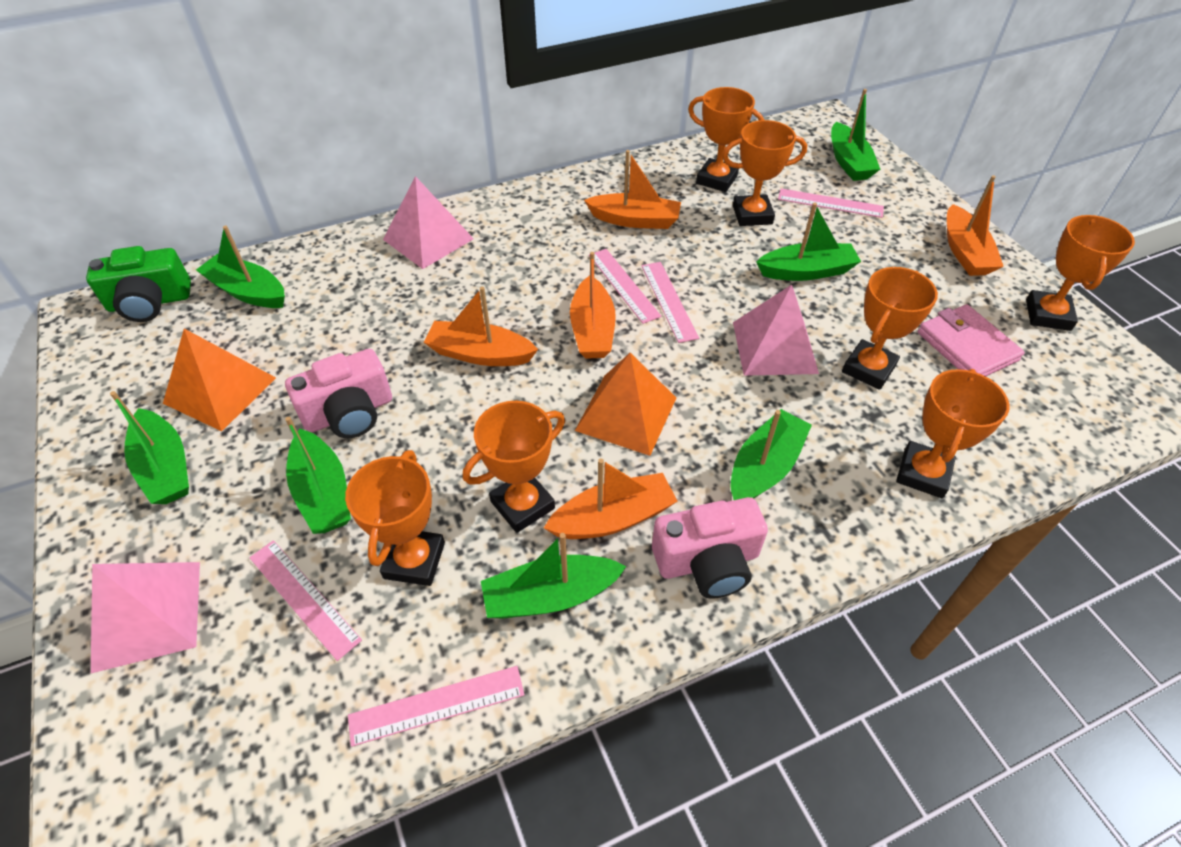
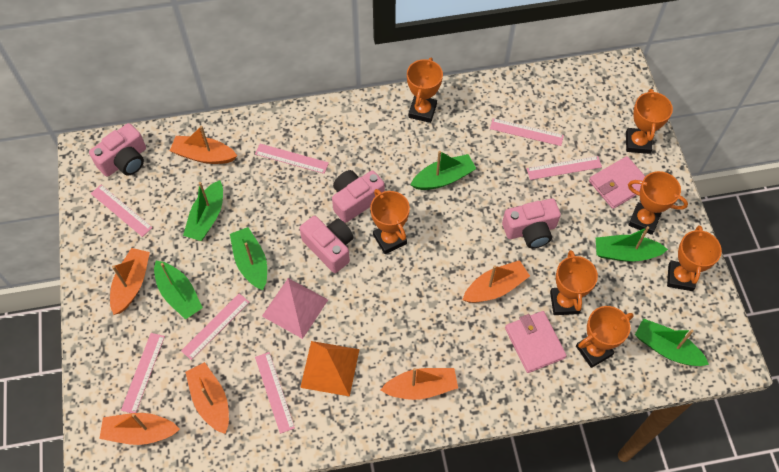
green boat: [110,391,189,504] [196,226,285,308] [285,417,351,534] [481,533,627,619] [730,409,812,500] [756,203,861,281] [831,89,880,181] = 7 -> [154,261,203,320] [183,180,223,241] [230,227,267,290] [410,151,476,190] [596,226,668,262] [635,318,709,366] = 6
green camera: [86,246,191,322] = 1 -> none = 0
orange boat: [424,287,538,366] [544,459,678,539] [570,252,616,359] [584,150,681,229] [947,175,1004,276] = 5 -> [99,413,180,445] [110,248,150,315] [170,126,237,164] [185,362,229,434] [381,368,458,400] [463,260,530,303] = 6
orange pyramid: [163,329,276,431] [575,353,676,456] = 2 -> [300,341,360,397] = 1
pink camera: [285,349,392,438] [652,497,768,599] = 2 -> [89,123,146,177] [300,216,353,273] [332,170,385,223] [502,198,561,248] = 4
pink pyramid: [91,562,200,673] [383,176,474,269] [733,285,819,376] = 3 -> [262,278,328,339] = 1
pink ruler: [249,540,362,661] [348,666,524,747] [589,249,661,324] [642,262,699,343] [778,188,884,218] = 5 -> [91,185,153,237] [121,333,165,413] [181,293,249,360] [255,144,329,174] [255,352,295,434] [490,118,564,146] [527,156,602,180] = 7
pink wallet: [918,304,1025,376] = 1 -> [505,311,567,373] [589,156,646,209] = 2

